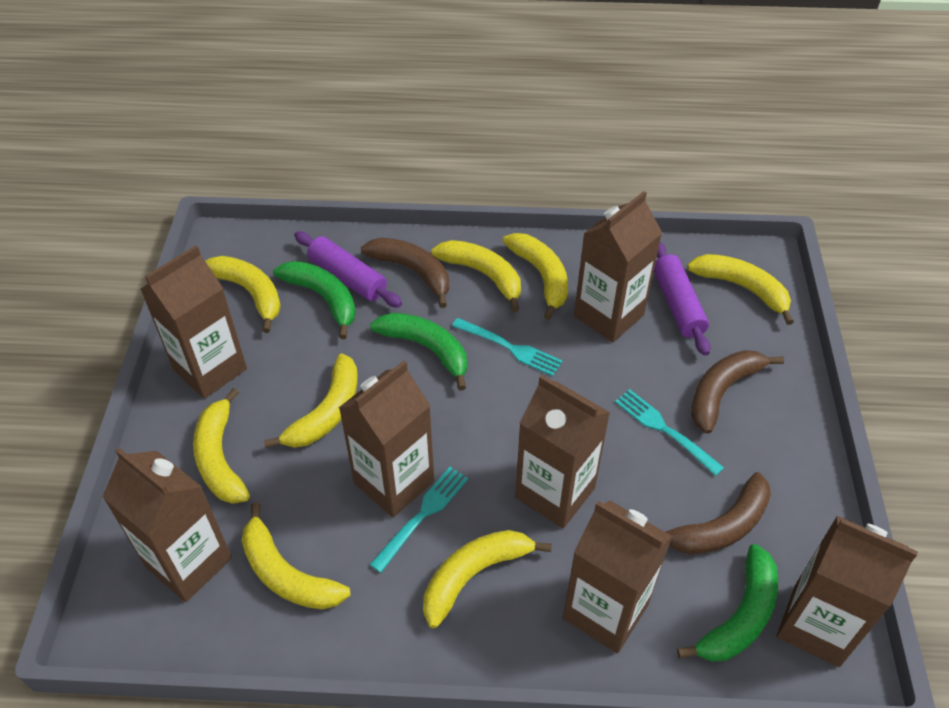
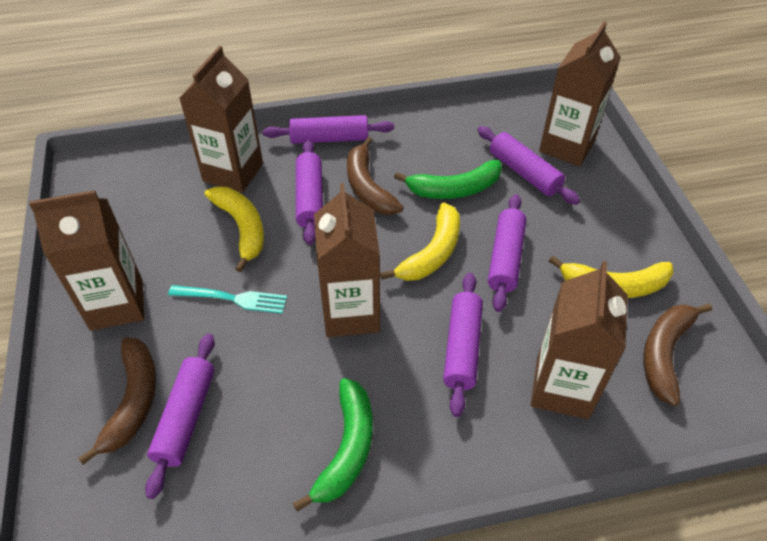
brown carton: [102,447,232,602] [140,245,247,399] [339,361,434,518] [515,375,610,529] [563,501,672,653] [574,191,662,342] [777,516,918,667] = 7 -> [29,190,144,331] [179,46,263,193] [314,183,380,337] [531,261,628,419] [539,22,621,166] = 5
green banana: [273,261,356,339] [370,313,467,391] [677,544,778,661] = 3 -> [293,378,373,512] [394,160,502,199] = 2
purple rolling pin: [294,231,402,308] [654,242,711,356] = 2 -> [145,334,215,499] [263,115,394,144] [296,140,323,245] [443,273,483,417] [478,126,580,205] [488,194,526,312] = 6
turquoise fork: [369,467,468,573] [452,318,562,376] [615,389,724,476] = 3 -> [168,285,287,314] = 1
yellow banana: [193,388,250,504] [205,256,281,333] [241,502,350,610] [264,353,358,448] [423,530,552,628] [431,240,521,312] [503,233,568,320] [687,254,794,325] = 8 -> [205,186,264,272] [380,202,460,281] [549,256,674,298] = 3

